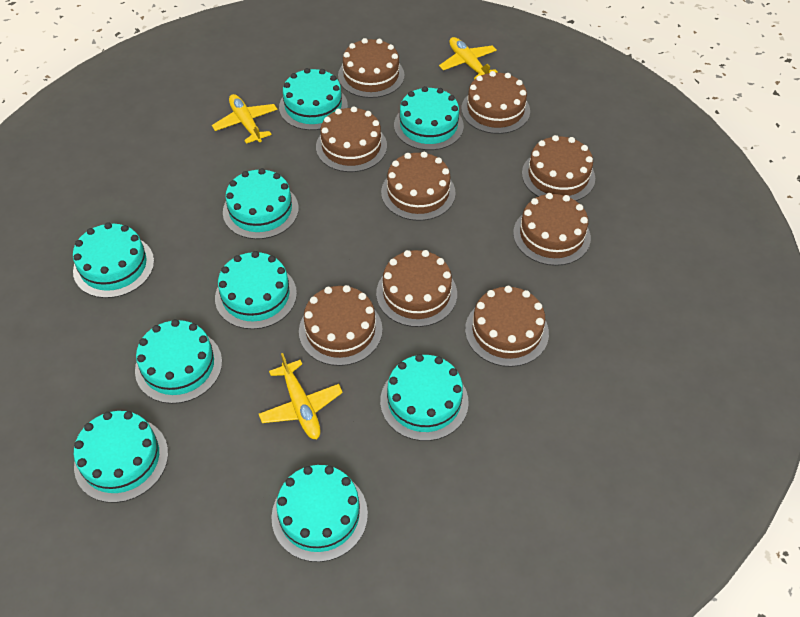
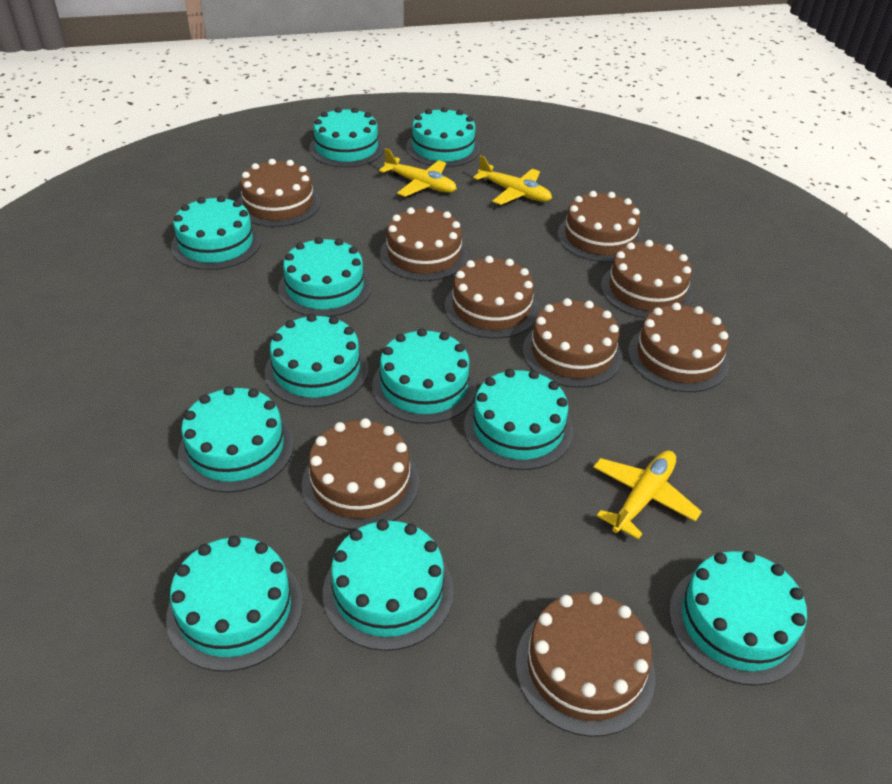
turquoise cake: [73,222,154,298] [74,411,168,503] [135,319,222,404] [215,251,297,329] [223,168,299,239] [271,465,368,562] [279,68,348,130] [380,354,469,441] [394,86,464,150] = 9 -> [166,536,303,672] [171,196,261,270] [178,386,294,493] [265,314,369,407] [278,237,372,317] [309,107,384,167] [323,519,454,651] [372,328,477,424] [406,107,480,167] [464,369,573,470] [669,551,807,686] = 11

